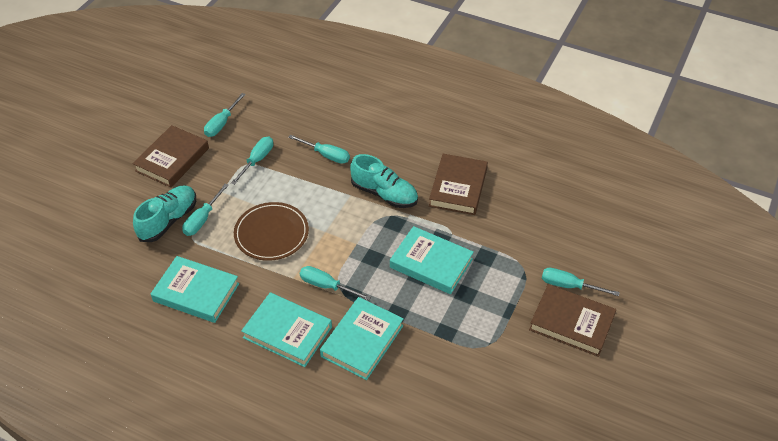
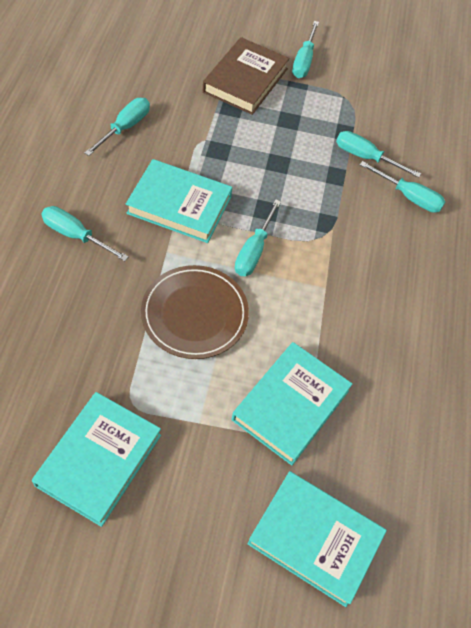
brown book: [133,125,209,188] [429,154,488,215] [529,284,616,357] = 3 -> [203,37,289,115] = 1
turquoise shoe: [133,185,196,242] [350,154,418,208] = 2 -> none = 0

